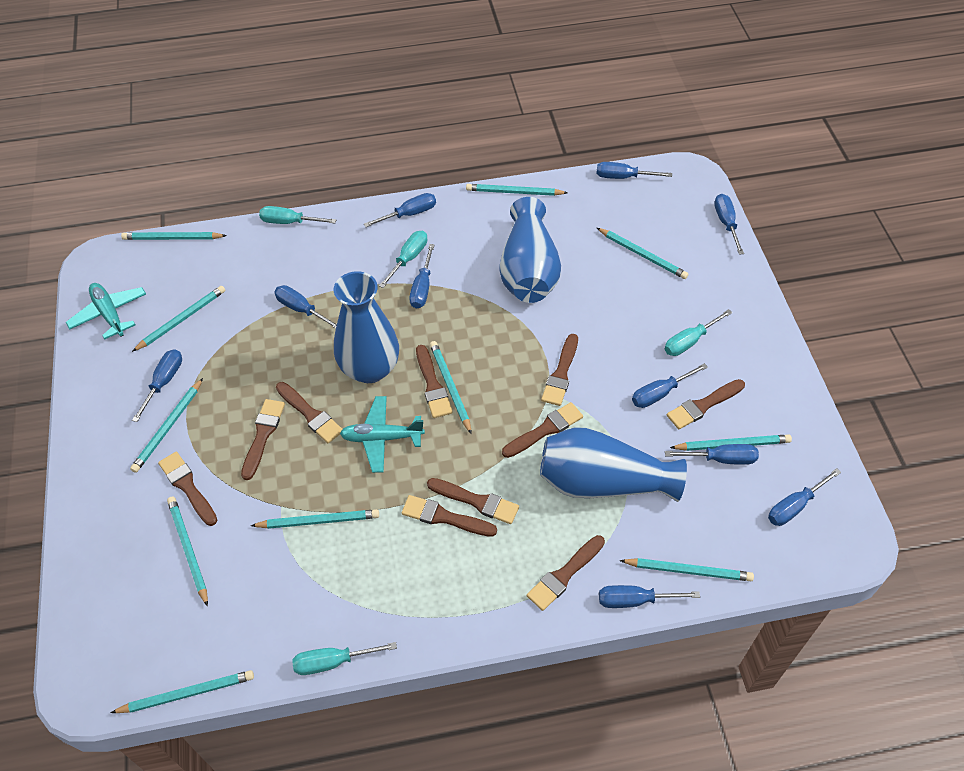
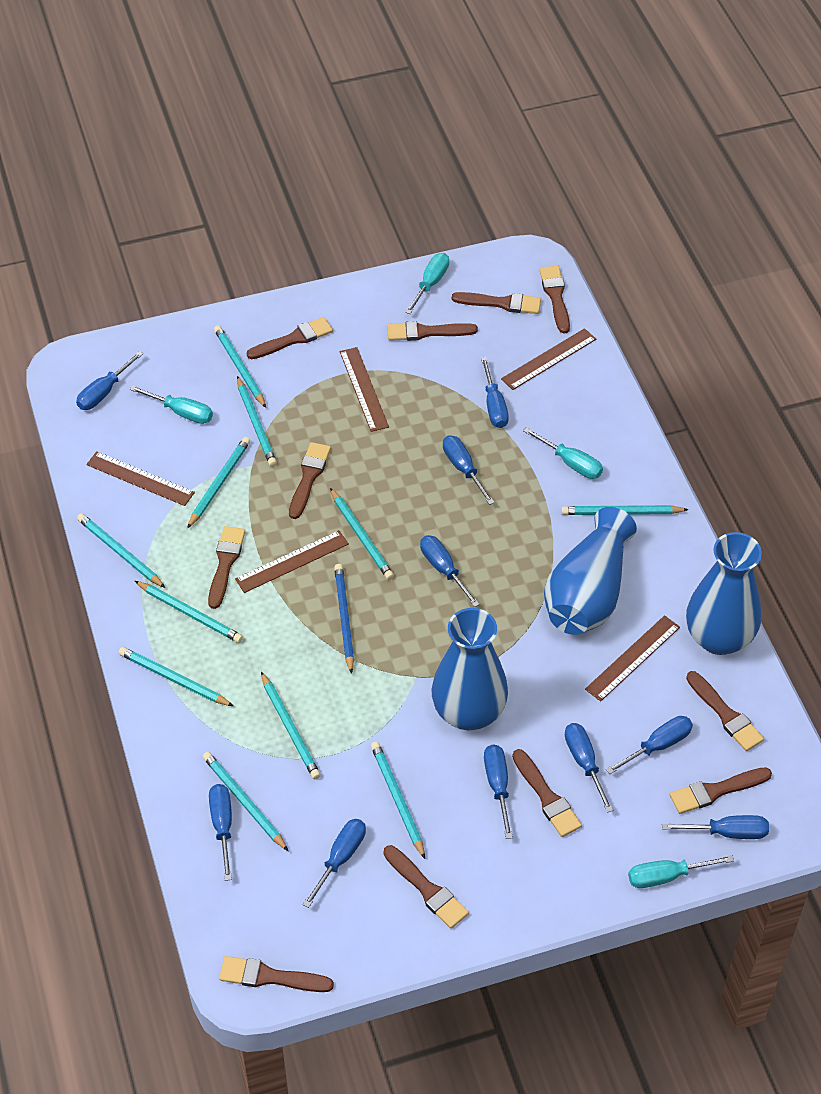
blue pencil: none = 0 -> [334,564,354,674] = 1
brown brush: [158,452,217,526] [241,399,285,480] [276,382,342,443] [402,495,497,537] [416,345,453,418] [427,478,519,524] [502,402,583,458] [527,535,605,611] [541,334,578,406] [667,379,745,429] = 10 -> [208,526,245,609] [219,956,334,992] [247,317,333,359] [289,442,331,519] [383,845,469,928] [387,321,478,341] [452,292,541,314] [512,749,582,837] [539,266,570,334] [669,767,772,814] [686,671,764,751] = 11
brown ruler: none = 0 -> [86,451,195,506] [235,530,349,593] [340,347,389,432] [501,328,596,390] [585,615,680,701] = 5
turquoise plane: [66,283,146,340] [340,396,425,473] = 2 -> none = 0

